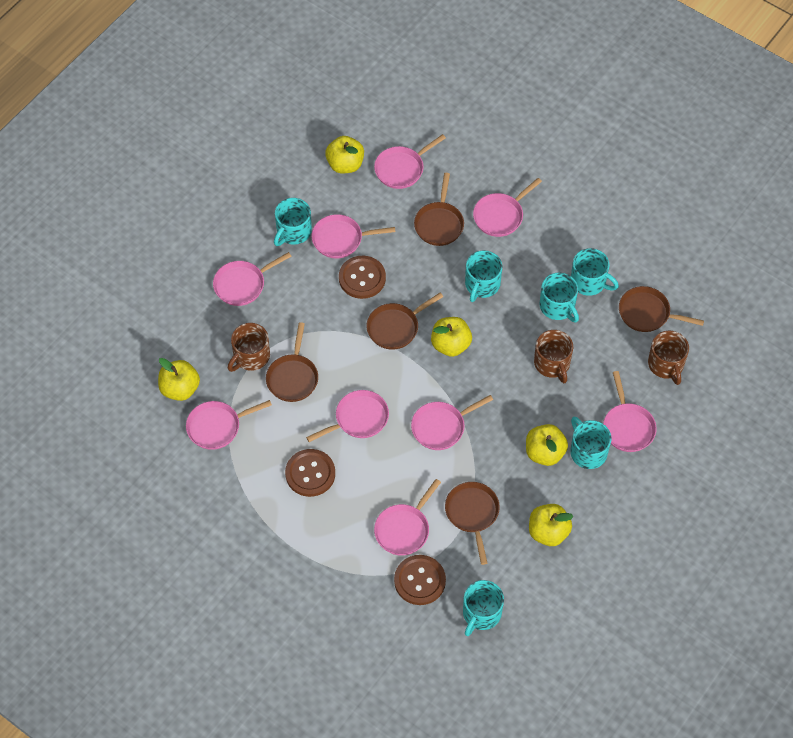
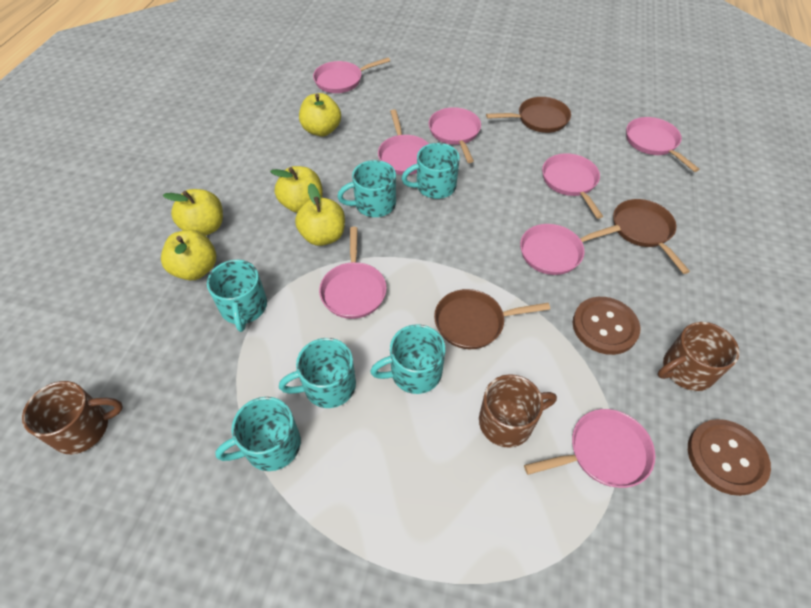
brown button: [285,449,335,497] [339,256,386,299] [394,555,446,605] = 3 -> [573,297,640,355] [688,419,771,496] = 2
brown pan: [266,322,318,402] [366,293,443,349] [414,173,464,246] [445,482,500,565] [619,286,704,332] = 5 -> [434,289,550,349] [486,97,571,133] [613,199,690,274] = 3
pink pan: [186,400,272,450] [213,252,292,306] [306,390,389,442] [312,214,395,258] [374,134,446,189] [374,479,441,556] [411,395,493,450] [473,178,542,237] [603,371,657,452] = 9 -> [313,57,390,93] [319,227,387,319] [378,109,429,175] [429,107,481,163] [520,224,621,275] [524,409,655,488] [542,153,603,219] [626,117,700,172] = 8

